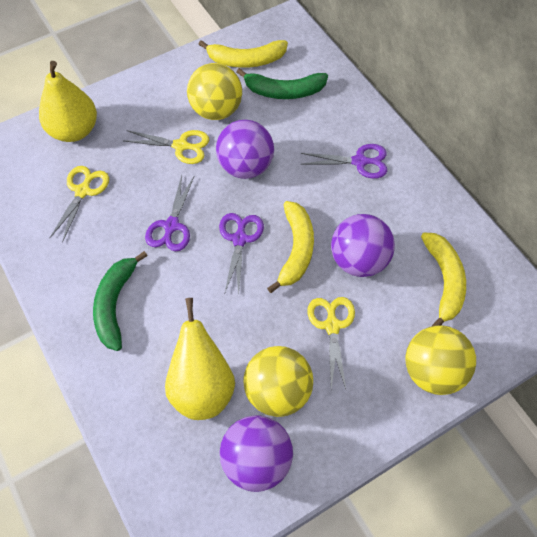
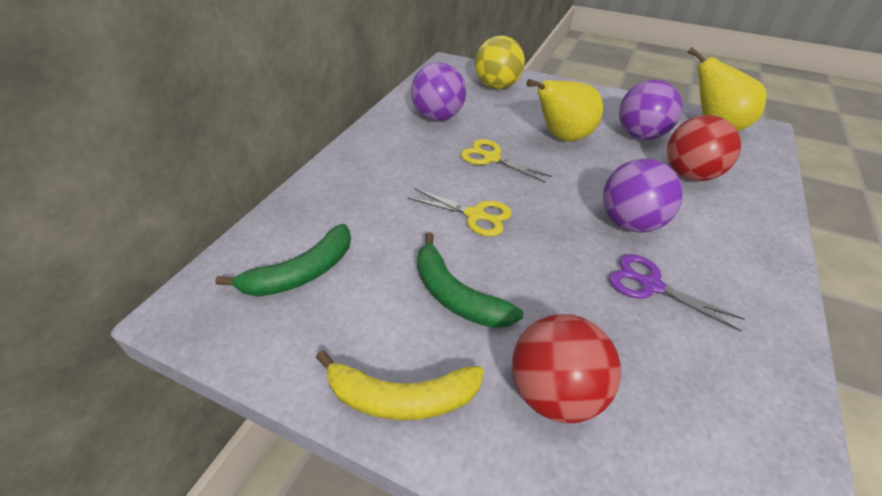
purple scissors: [145,176,194,251] [219,213,264,294] [301,144,387,179] = 3 -> [609,254,744,332] = 1
red ball: none = 0 -> [512,314,621,423] [667,115,741,181] = 2
yellow ball: [187,63,242,120] [243,346,313,417] [405,325,476,395] = 3 -> [475,36,525,89] = 1
yellow banana: [199,40,288,68] [267,201,314,293] [421,233,466,326] = 3 -> [316,350,484,420] = 1
yellow scissors: [50,166,109,243] [125,130,209,164] [307,297,355,389] = 3 -> [407,188,512,236] [461,139,552,183] = 2

